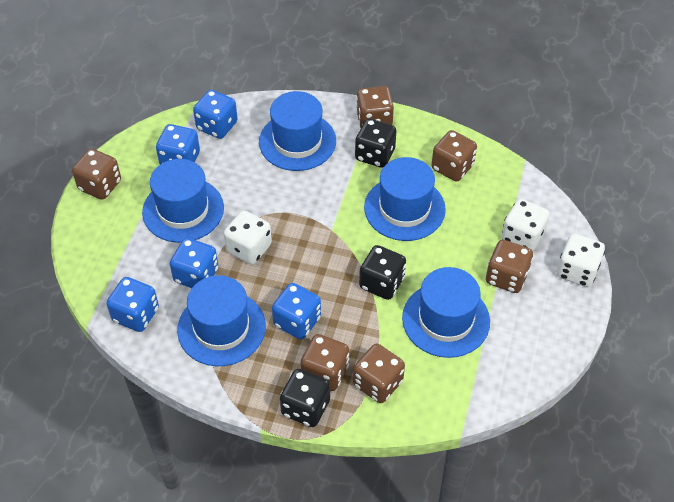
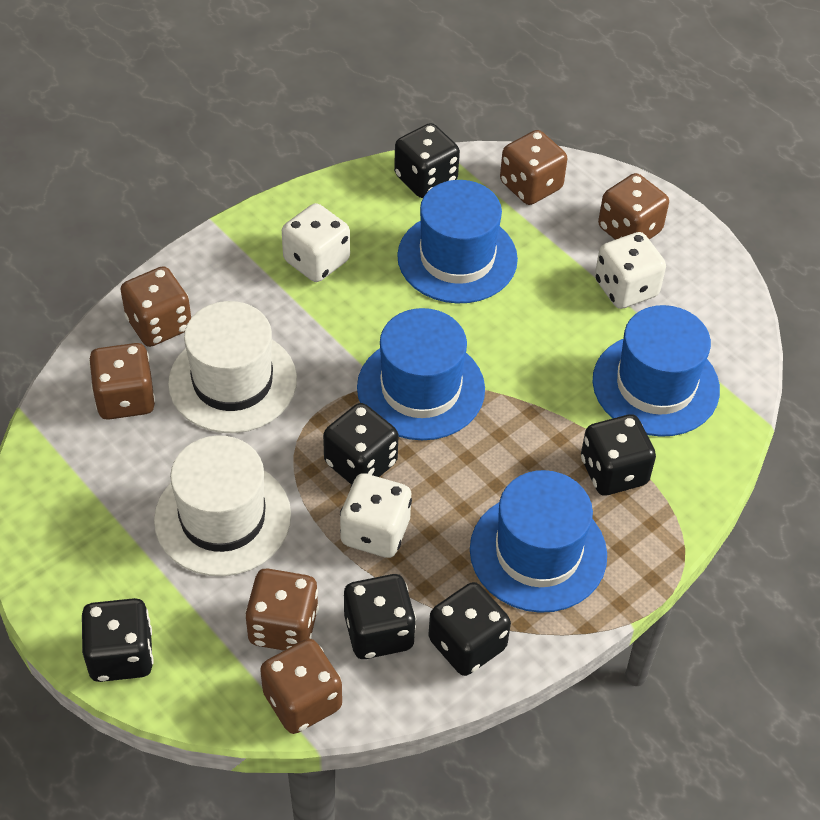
black dice: [280,369,330,427] [355,119,397,168] [359,245,406,300] = 3 -> [82,598,153,682] [323,403,399,484] [344,574,416,659] [394,123,460,198] [428,582,511,676] [581,414,656,495] = 6
blue dice: [106,277,159,332] [156,124,200,164] [170,238,218,288] [193,90,238,139] [272,283,321,339] = 5 -> none = 0
blue hat: [142,159,224,243] [177,275,266,366] [259,91,336,171] [364,157,446,241] [402,267,490,358] = 5 -> [357,308,485,440] [397,180,518,304] [470,470,607,613] [593,305,720,437] = 4
white hat: none = 0 -> [154,435,291,576] [168,301,297,433] = 2

